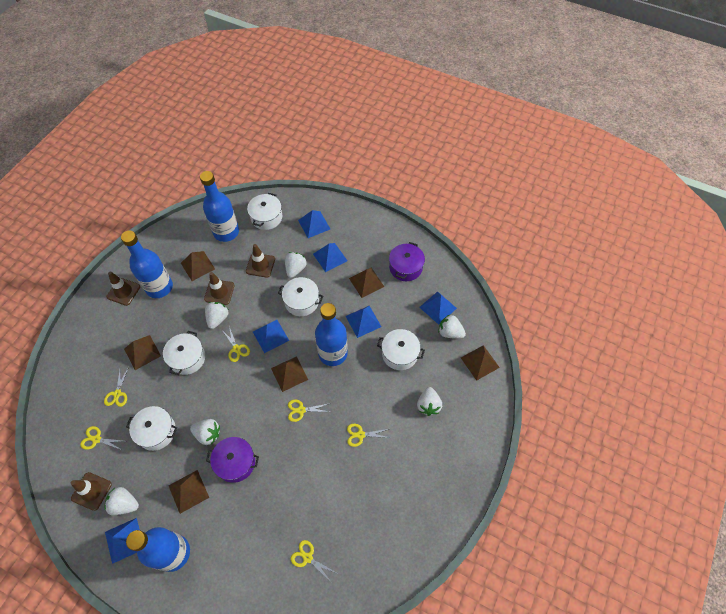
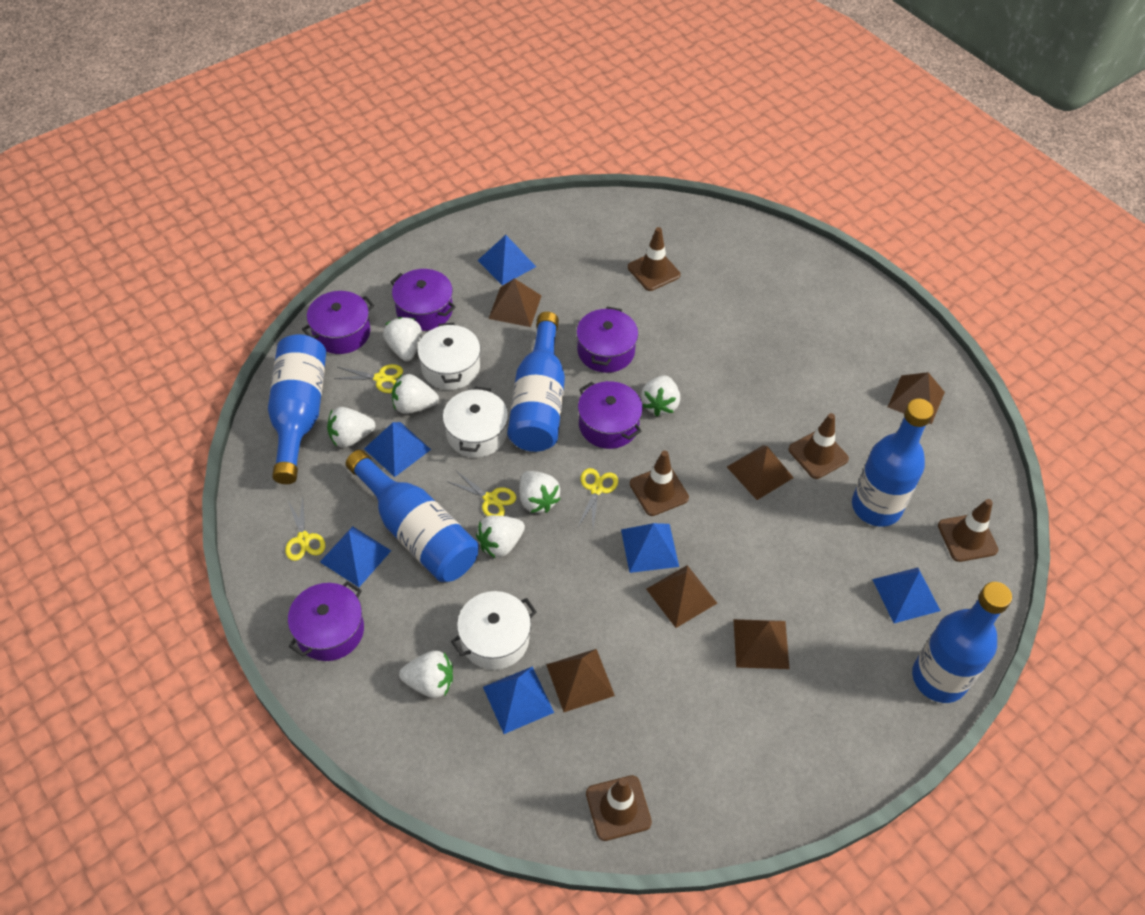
blue bottle: [121,230,173,298] [126,527,190,572] [200,171,239,242] [315,303,348,366] = 4 -> [268,334,326,484] [346,450,479,582] [508,312,565,452] [852,398,934,527] [912,582,1012,703] = 5
brown traffic cone: [71,472,112,511] [107,271,140,306] [204,272,235,305] [246,244,275,278] = 4 -> [586,775,652,841] [628,227,680,291] [630,451,689,516] [789,413,849,479] [938,499,998,562] = 5
purple pot: [206,437,259,483] [389,242,425,281] = 2 -> [288,581,364,661] [302,291,374,354] [390,269,455,331] [576,307,638,373] [578,381,643,449] = 5
white pot: [126,406,177,451] [163,331,205,375] [247,193,282,230] [278,277,323,316] [377,329,425,370] = 5 -> [417,323,480,390] [443,387,508,458] [451,591,537,670] = 3
white strawberry: [104,487,139,515] [190,419,220,445] [205,302,229,329] [285,252,307,278] [417,387,442,416] [438,315,466,339] = 6 -> [327,407,375,448] [383,317,422,361] [392,374,439,414] [399,651,453,698] [476,515,525,559] [520,471,561,513] [641,375,680,416] = 7
yellow scissors: [80,426,122,450] [104,367,129,407] [221,326,250,362] [288,399,331,422] [291,540,336,583] [347,424,390,447] = 6 -> [285,496,326,561] [334,364,403,393] [446,470,516,516] [578,468,618,527] = 4

